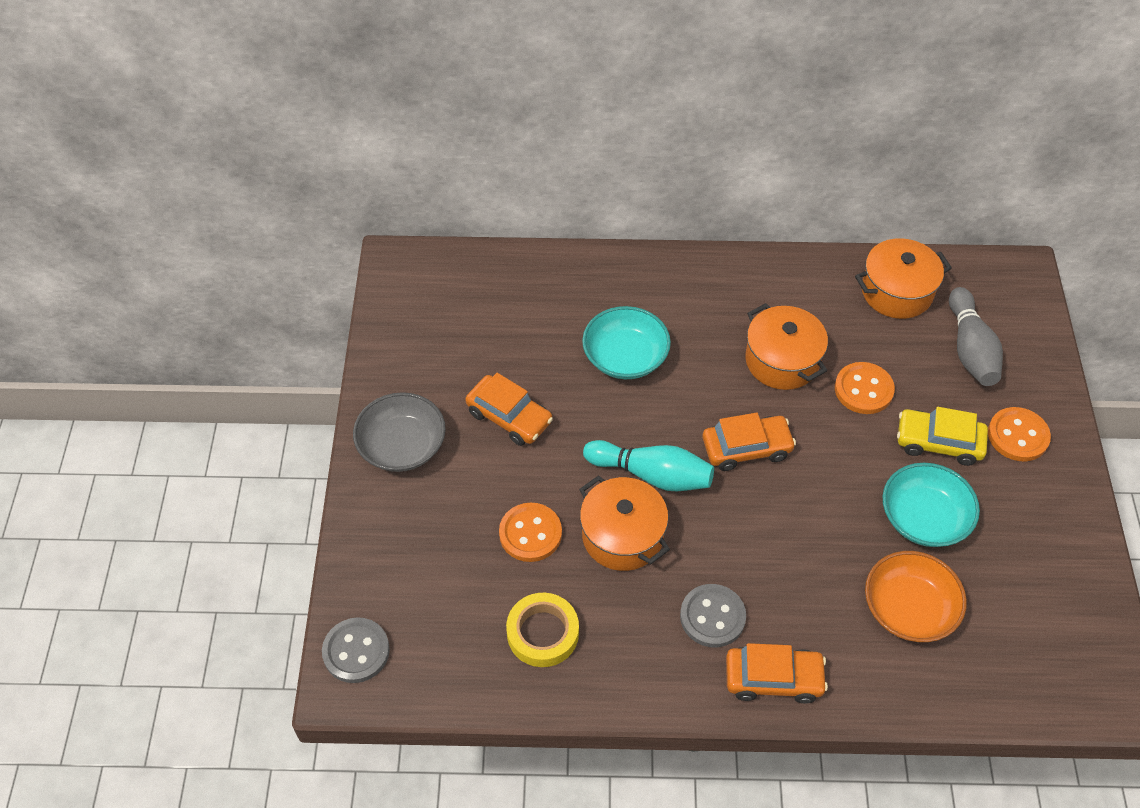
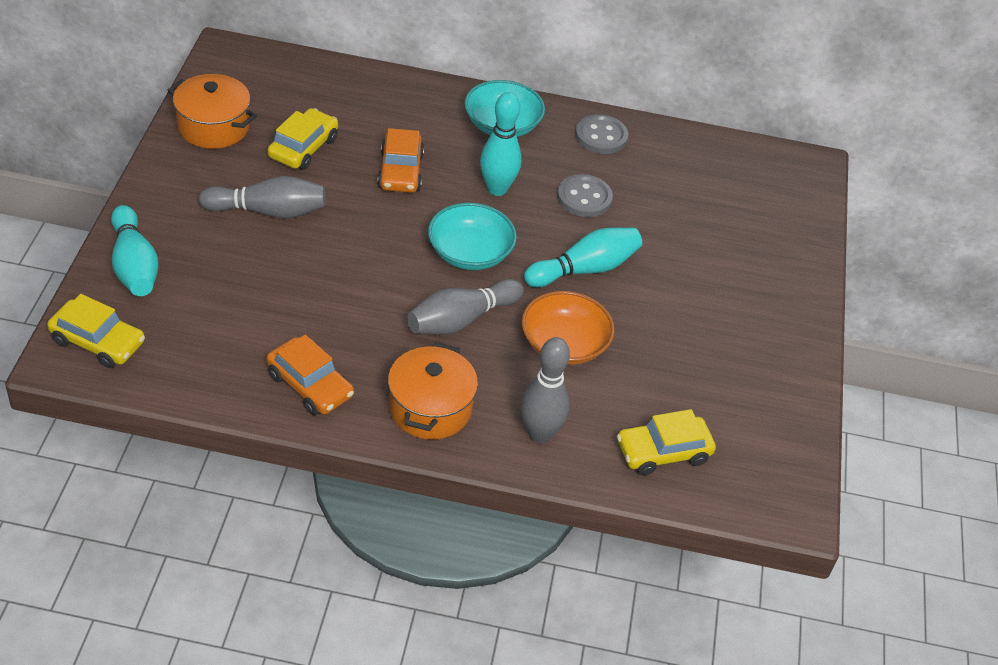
grey bowl: [353,392,446,472] = 1 -> none = 0
grey bowling pin: [949,287,1003,386] = 1 -> [199,176,326,219] [407,279,524,335] [521,337,570,443] = 3
orange button: [499,503,562,562] [835,362,895,414] [988,407,1051,461] = 3 -> none = 0
orange car: [465,373,553,446] [702,413,796,471] [726,643,828,704] = 3 -> [267,335,354,415] [377,128,424,193] = 2
orange pot: [579,475,670,571] [745,303,828,390] [855,238,952,319] = 3 -> [167,74,257,149] [388,342,478,440] = 2
turquoise bowling pin: [583,440,714,491] = 1 -> [111,205,158,296] [480,92,522,196] [524,228,642,287] = 3
yellow car: [897,407,988,466] = 1 -> [47,294,145,368] [268,108,338,170] [617,409,716,475] = 3
yellow tape: [506,593,579,667] = 1 -> none = 0

